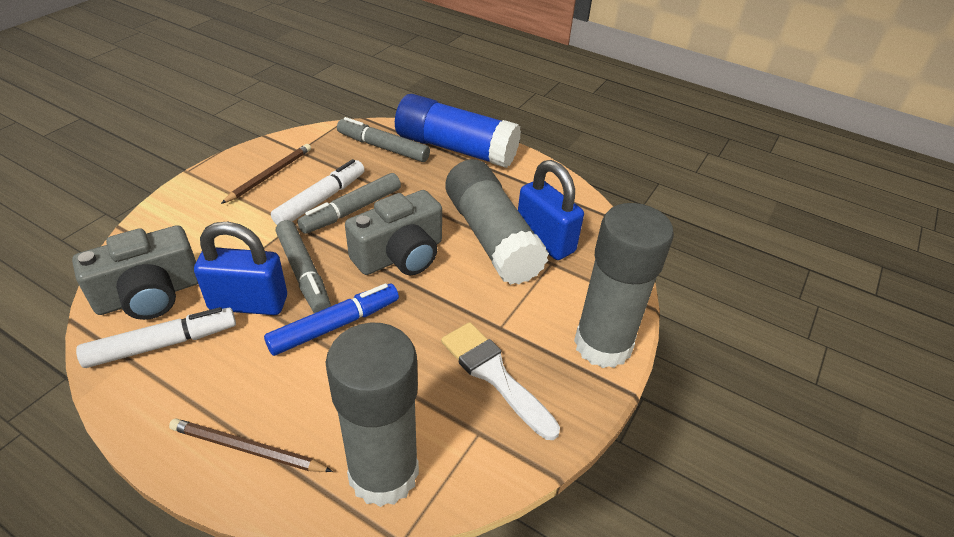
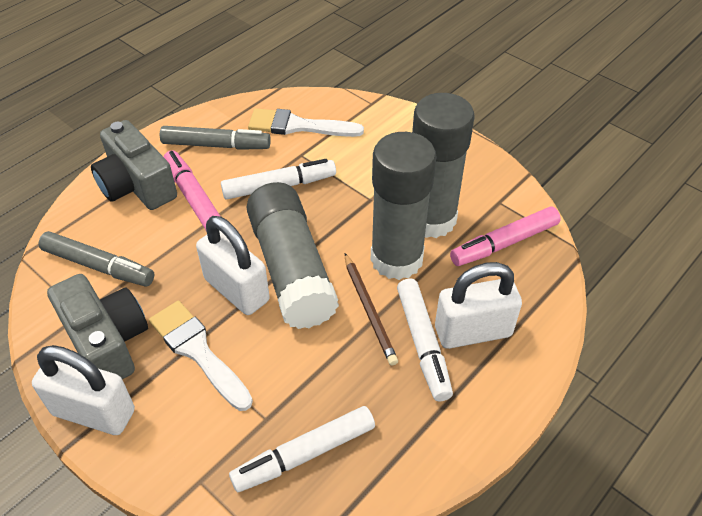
blue glue stick: [395,94,521,168] = 1 -> none = 0
blue marker: [264,283,399,356] = 1 -> none = 0
blue padlock: [194,222,287,315] [518,160,584,260] = 2 -> none = 0
brown pencil: [169,418,333,472] [221,144,311,204] = 2 -> [345,253,398,366] = 1
grey marker: [276,220,331,313] [297,173,401,234] [337,117,430,162] = 3 -> [38,231,154,287] [160,126,271,150] = 2
pink marker: none = 0 -> [164,150,220,230] [450,206,561,266] = 2
white brush: [441,322,560,440] = 1 -> [149,301,253,411] [248,108,364,137] = 2
white marker: [76,307,236,368] [271,159,365,225] = 2 -> [221,159,336,200] [229,406,375,492] [397,279,453,402] = 3
white padlock: none = 0 -> [32,345,135,435] [196,216,270,315] [435,262,522,349] = 3

